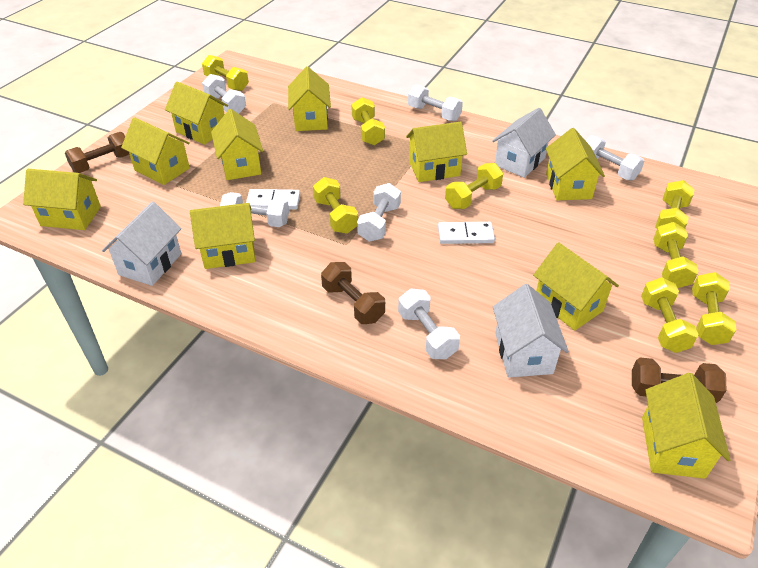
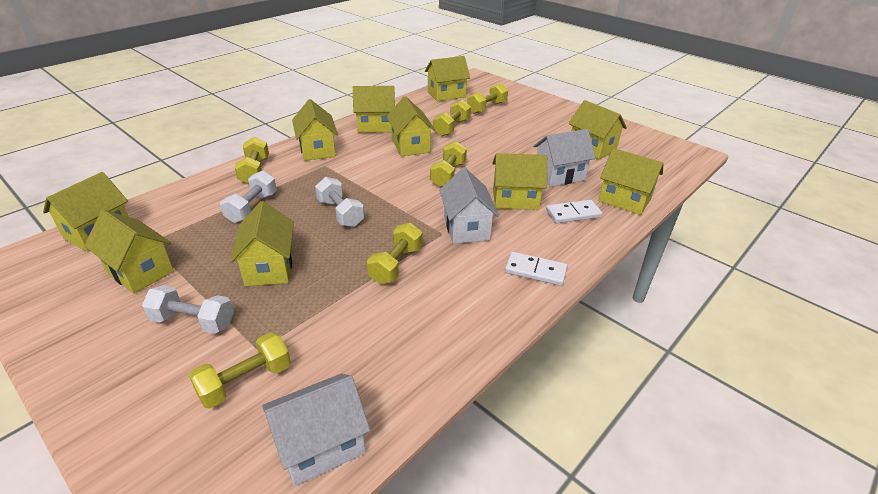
brown dumbbell: [65,132,129,173] [321,262,385,324] [632,358,727,403] = 3 -> none = 0
white dumbbell: [202,74,246,114] [220,192,289,227] [357,183,401,242] [398,288,460,359] [408,84,463,121] [586,135,644,180] = 6 -> [142,285,234,334] [220,170,277,223] [315,177,364,227] = 3
yellow dumbbell: [202,55,249,91] [313,177,358,234] [351,97,385,145] [445,163,503,209] [641,277,698,353] [653,222,699,288] [655,180,695,229] [692,272,737,345] = 8 -> [189,332,291,408] [235,137,269,184] [367,223,422,284] [430,141,467,187] [433,100,471,136] [467,83,508,114] = 6

